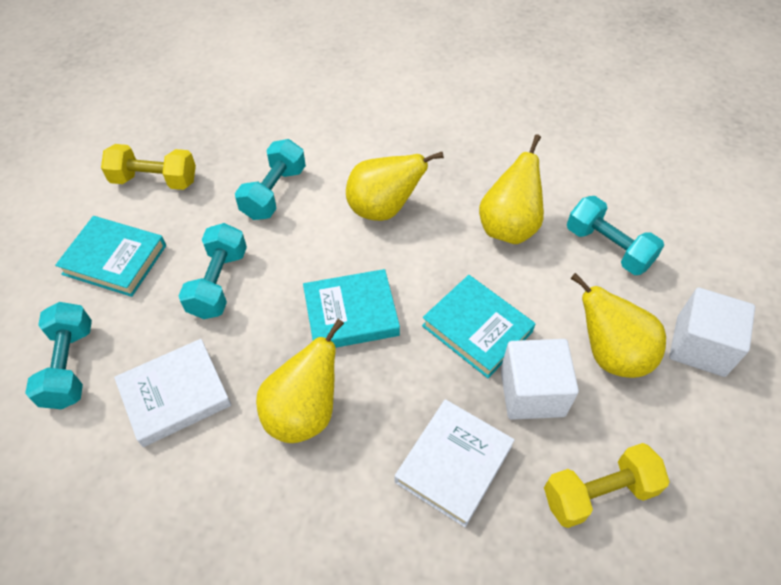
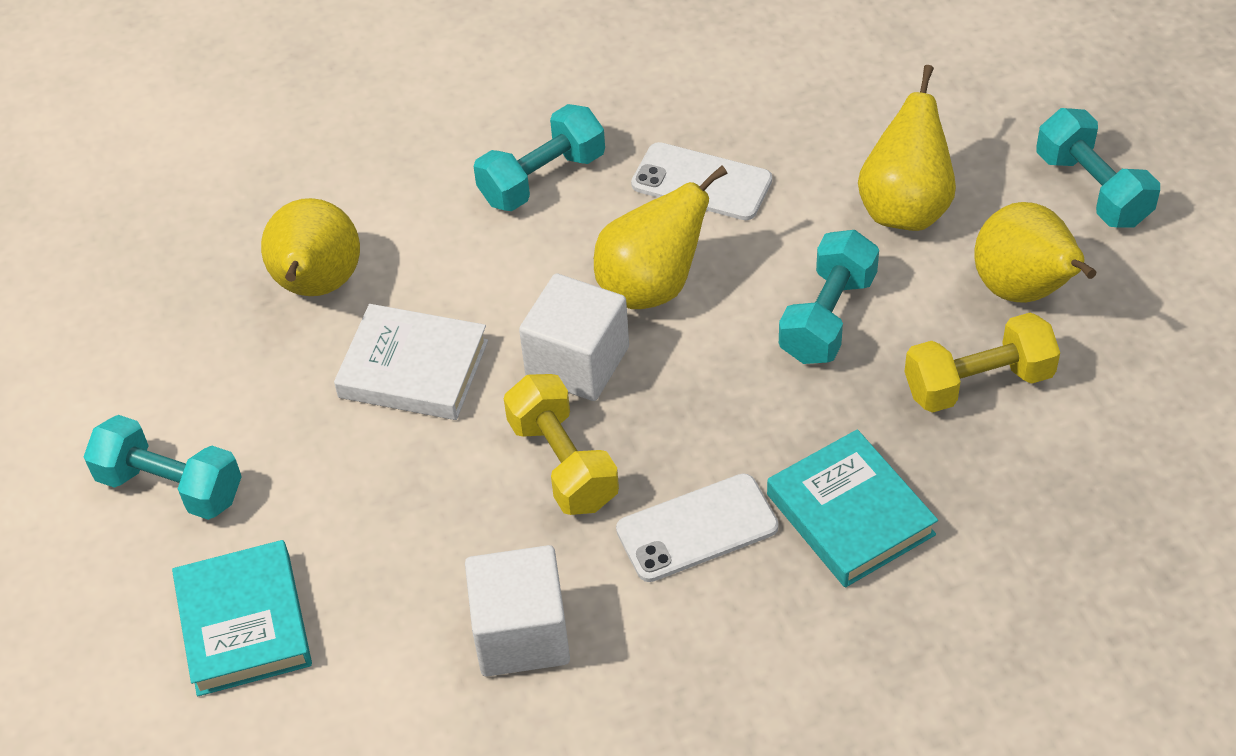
turquoise book: [55,216,166,297] [303,269,400,348] [422,275,536,378] = 3 -> [172,540,312,696] [767,429,938,588] = 2
white book: [114,339,231,447] [395,399,515,527] = 2 -> [334,304,488,420] = 1
white phone: none = 0 -> [616,473,779,582] [631,142,772,220] = 2

